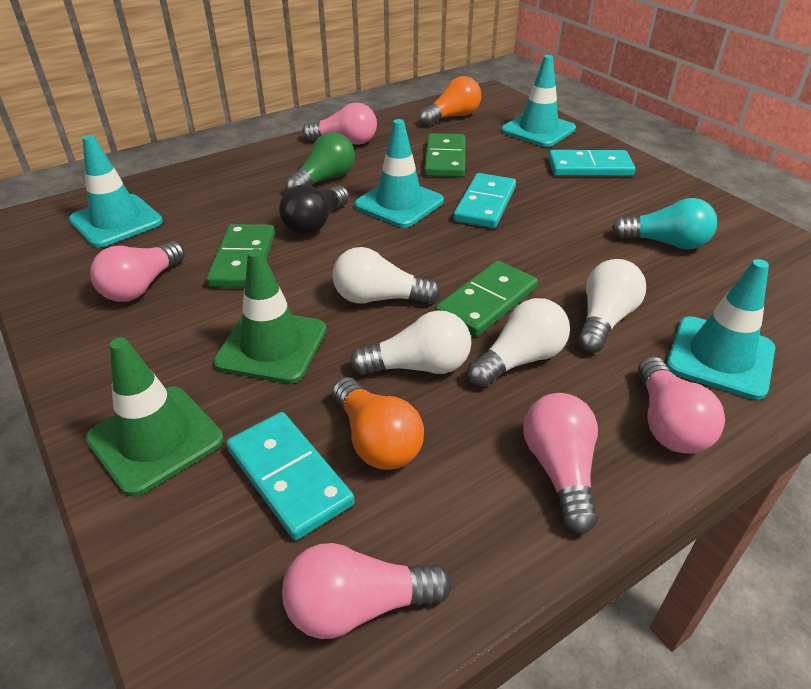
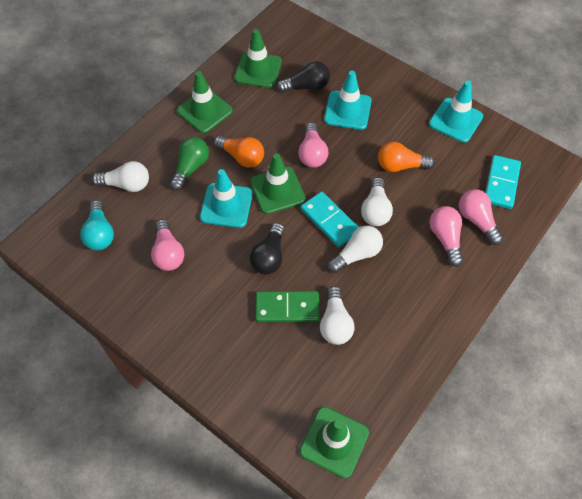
black light bulb: [279,185,349,235] = 1 -> [250,223,285,274] [277,61,330,92] = 2
green domino: [206,224,275,288] [424,133,466,177] [435,261,538,337] = 3 -> [255,291,320,322] = 1
green traffic cone: [86,337,224,497] [213,249,326,384] = 2 -> [177,71,233,133] [234,29,282,88] [250,154,306,214] [300,407,369,478] = 4
pink light bulb: [90,241,185,302] [282,543,452,639] [302,102,377,145] [523,393,598,534] [638,357,725,454] = 5 -> [151,219,184,271] [298,122,328,168] [430,206,463,267] [459,189,503,245] = 4
turquoise domino: [226,412,355,540] [453,173,516,228] [548,150,635,176] = 3 -> [301,191,359,247] [485,155,521,209] = 2
turquoise traffic cone: [69,135,163,248] [354,119,444,228] [501,55,576,147] [666,259,775,400] = 4 -> [200,169,253,228] [324,71,372,130] [429,81,483,143] = 3

